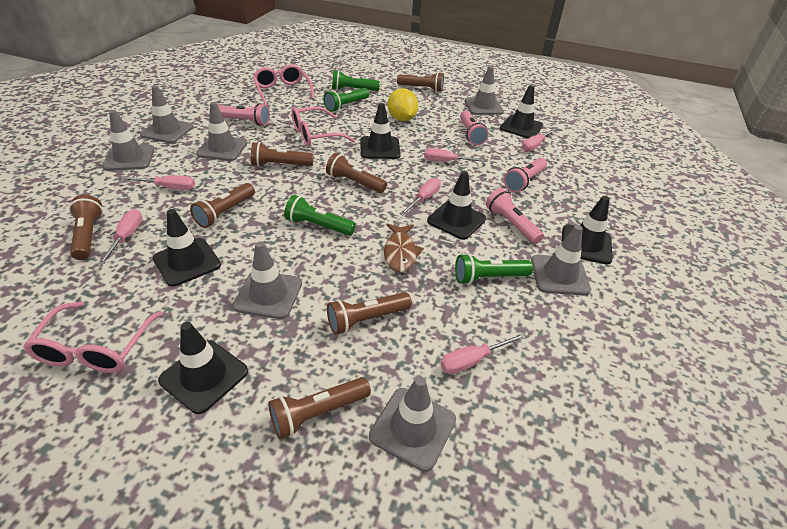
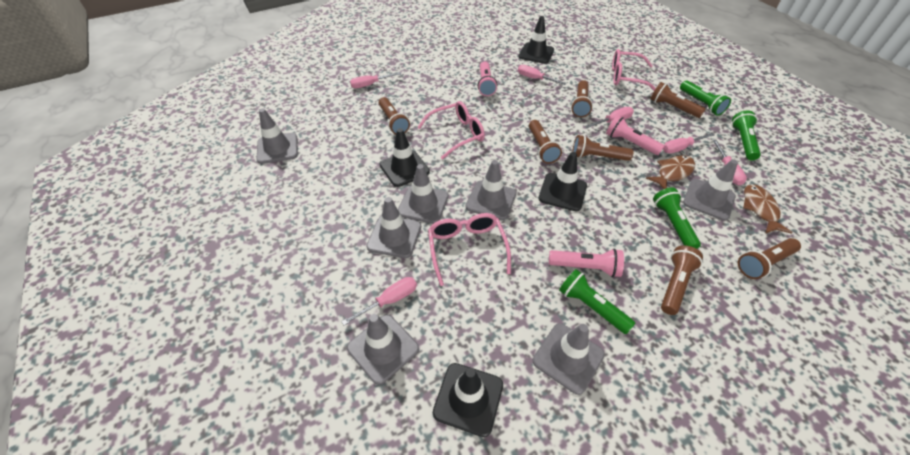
black traffic cone: [153,209,221,287] [158,322,248,414] [360,103,401,159] [427,171,486,240] [500,85,543,138] [562,196,613,265] = 6 -> [380,128,430,187] [433,363,503,437] [518,16,554,64] [539,152,587,211] = 4
brown fish: [384,223,424,273] = 1 -> [646,155,695,189] [743,184,793,234] = 2
pink flashlight: [218,103,270,126] [460,111,489,145] [486,188,544,244] [504,158,547,192] = 4 -> [478,62,497,96] [549,248,624,277] [606,116,664,155] = 3
yellow lemon: [388,88,418,121] = 1 -> none = 0

